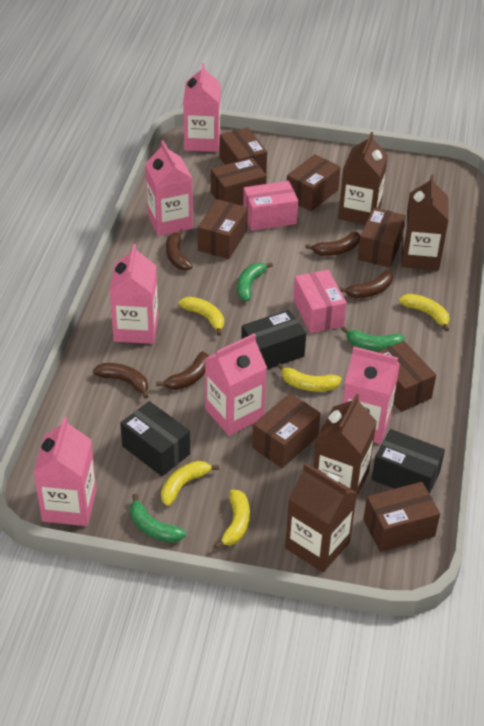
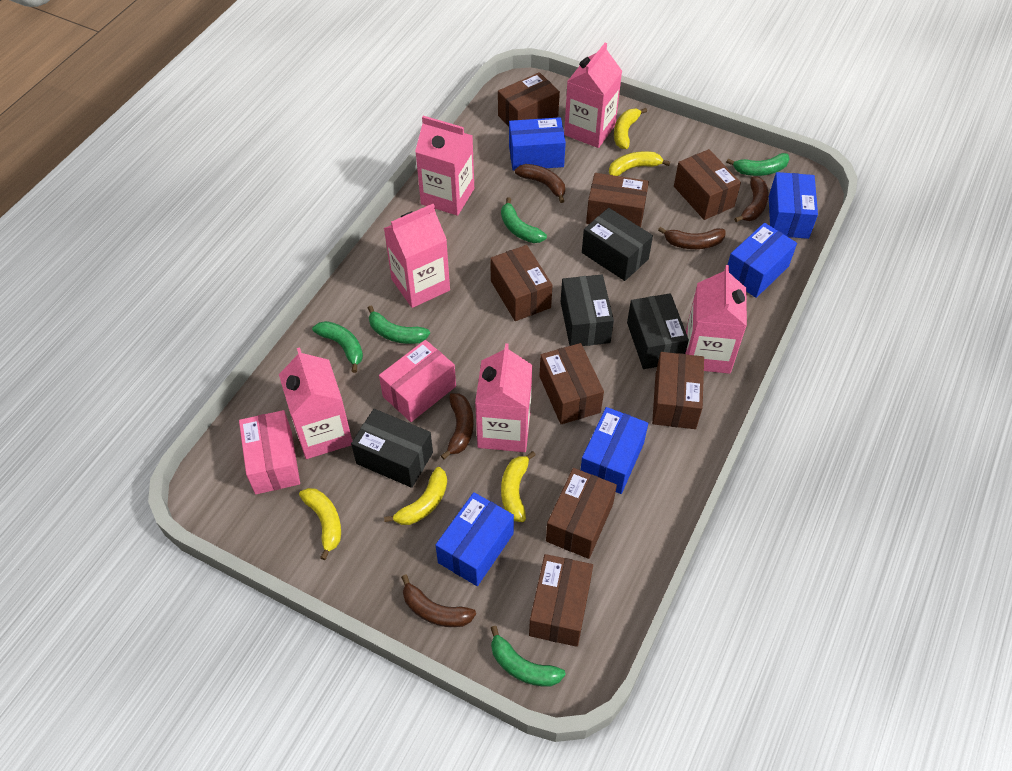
black box: [120,401,190,476] [241,310,306,369] [372,429,445,494] = 3 -> [351,409,433,488] [561,274,614,346] [582,208,653,281] [627,293,689,369] = 4
blue box: none = 0 -> [436,492,514,586] [509,117,566,171] [580,407,648,494] [728,223,797,298] [769,172,818,239] = 5
brown carton: [285,463,357,572] [314,394,377,498] [338,132,388,225] [401,175,449,270] = 4 -> none = 0
green banana: [130,494,186,543] [237,262,273,301] [341,327,405,351] = 3 -> [312,321,363,373] [368,306,430,344] [491,626,566,686] [501,197,547,243] [726,153,790,176] = 5

